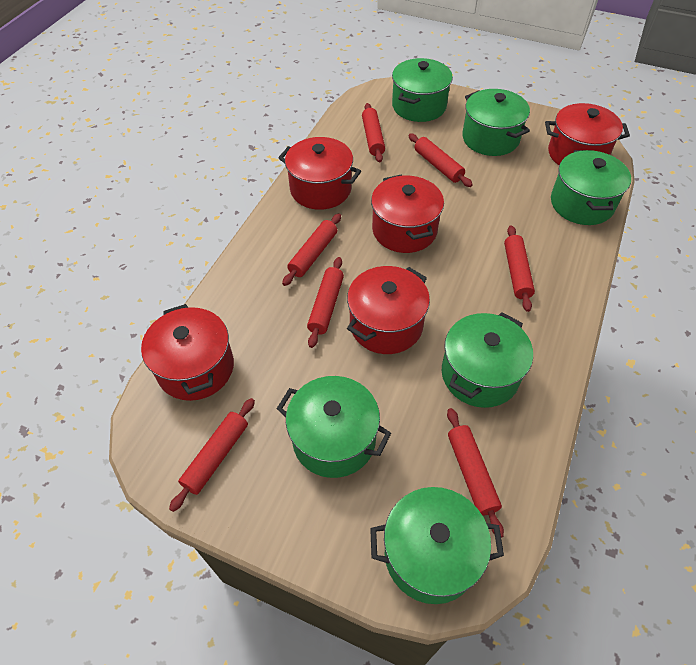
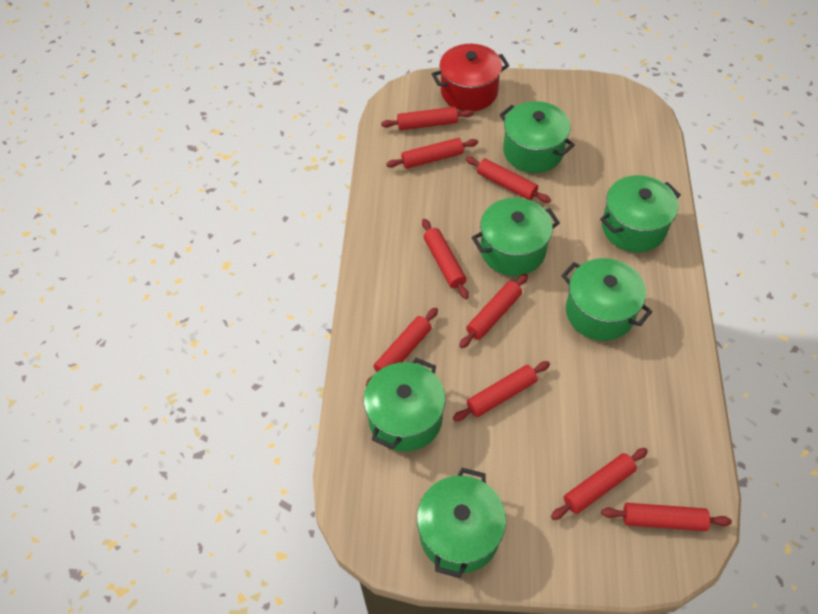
red pot: [141,304,234,401] [278,137,361,210] [347,266,430,354] [371,174,444,253] [545,103,630,165] = 5 -> [432,44,509,111] = 1
red rolling pin: [169,398,255,512] [282,213,341,286] [307,257,344,348] [362,103,385,162] [408,134,473,187] [447,408,504,538] [504,226,535,312] = 7 -> [366,307,438,387] [381,107,474,130] [386,138,478,169] [422,219,469,299] [453,361,550,421] [459,274,528,348] [465,157,551,203] [551,448,648,520] [601,503,732,531] = 9

